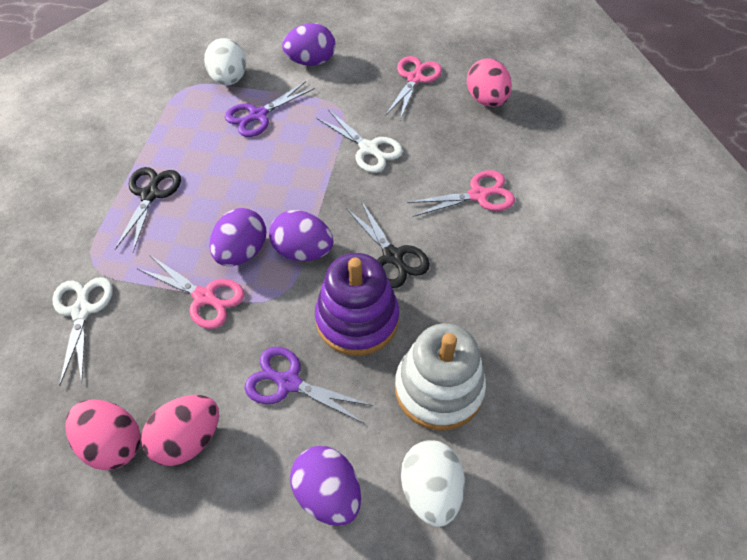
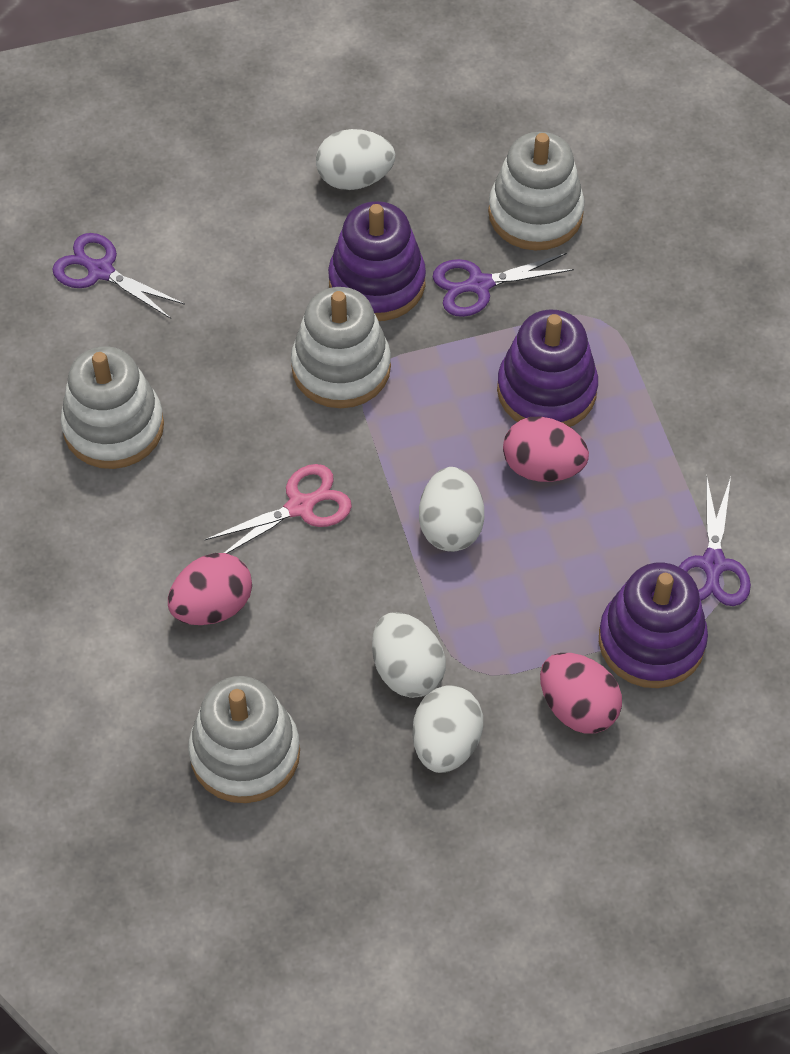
black scissors: [115,167,181,252] [346,200,430,288] = 2 -> none = 0
pink scissors: [138,255,245,329] [385,56,442,120] [408,170,515,217] = 3 -> [204,464,352,553] = 1
purple egg: [210,208,266,266] [269,210,333,261] [282,23,335,66] [290,446,361,526] = 4 -> none = 0
purple scissors: [225,81,315,137] [244,347,373,424] = 2 -> [52,233,185,319] [433,253,574,317] [679,475,751,606] = 3
purple stacking toy: [315,253,399,356] = 1 -> [328,201,426,321] [497,310,598,427] [599,563,708,688] = 3
white egg: [204,38,246,85] [401,440,465,527] = 2 -> [316,129,395,190] [372,612,446,698] [412,685,483,773] [419,467,484,552] = 4
white scissors: [52,277,113,386] [317,110,403,173] = 2 -> none = 0
white stacking toy: [395,323,486,430] = 1 -> [61,346,164,469] [189,676,300,803] [291,287,391,408] [488,132,584,251] = 4

